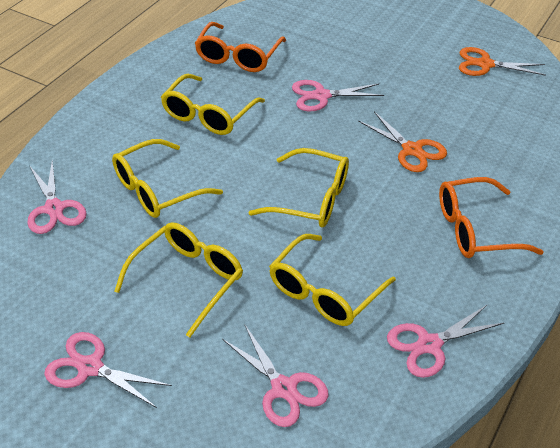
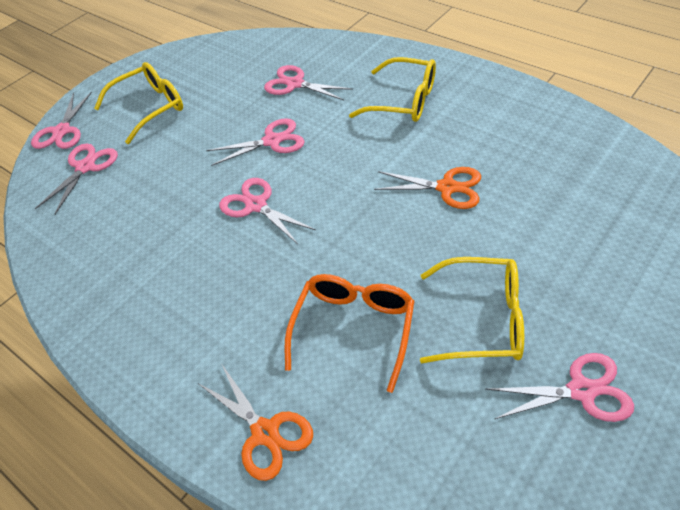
orange glasses: [195,22,286,72] [439,177,544,258] = 2 -> [285,274,414,393] = 1
pink scissors: [27,160,87,234] [44,332,172,408] [222,325,329,427] [292,80,384,112] [387,304,504,378] = 5 -> [31,91,92,149] [35,143,118,214] [206,118,305,166] [219,178,316,244] [264,65,353,100] [486,353,634,422] = 6
yellow glasses: [112,139,223,218] [114,222,243,337] [161,74,265,135] [248,148,349,227] [269,234,396,326] = 5 -> [94,62,183,144] [349,57,436,122] [420,257,524,364] = 3

